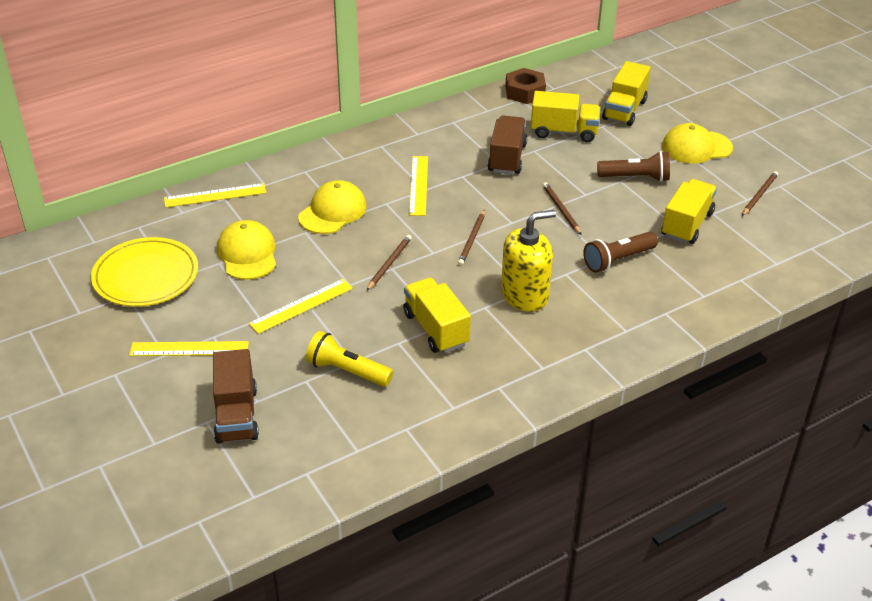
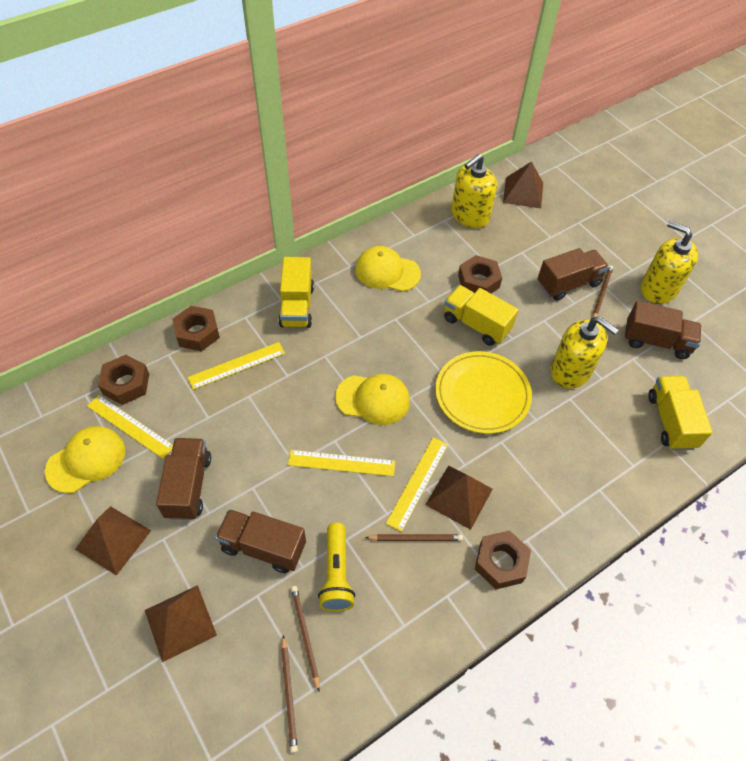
brown flashlight: [583,232,658,273] [597,151,670,182] = 2 -> none = 0
brown nut: [505,68,546,104] = 1 -> [98,355,149,405] [173,306,220,351] [458,255,502,293] [475,530,531,589] = 4
brown pyramid: none = 0 -> [75,506,151,576] [145,585,217,662] [425,466,493,530] [503,161,543,208] = 4
brown truck: [213,349,259,444] [488,115,527,175] = 2 -> [156,438,211,520] [215,509,306,573] [538,248,609,301] [625,301,701,359] = 4
yellow soap dispenser: [501,210,556,312] = 1 -> [451,154,497,228] [550,316,619,389] [641,221,698,304] = 3
yellow truck: [403,277,471,353] [531,91,601,142] [602,61,651,126] [661,179,717,244] = 4 -> [279,257,314,328] [444,285,518,346] [648,376,712,450] = 3

